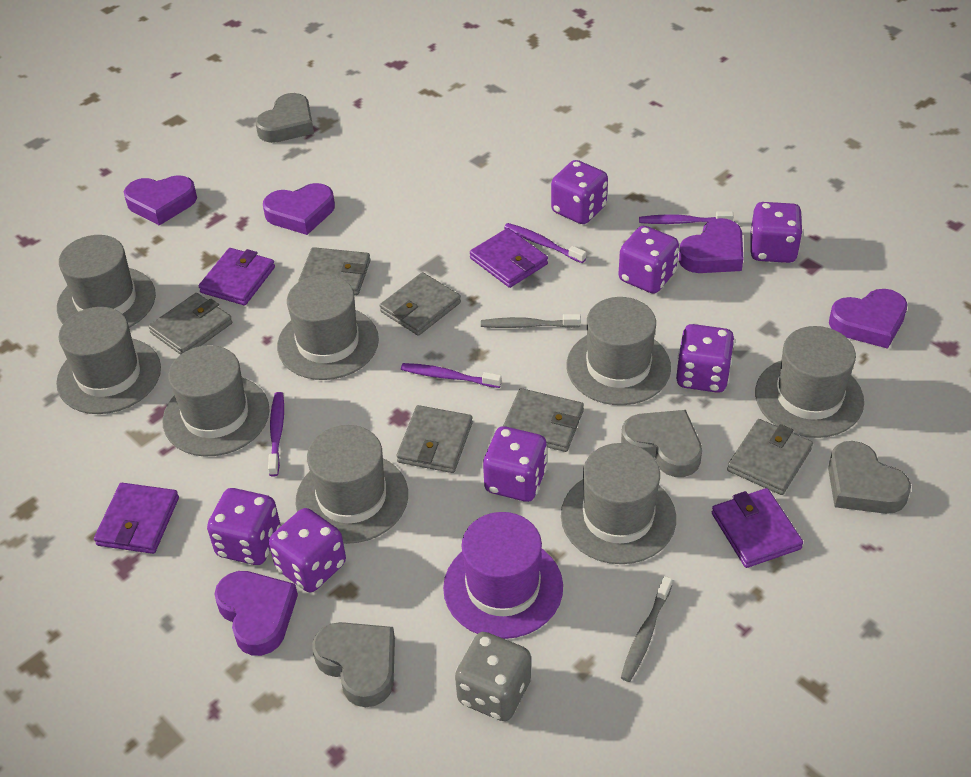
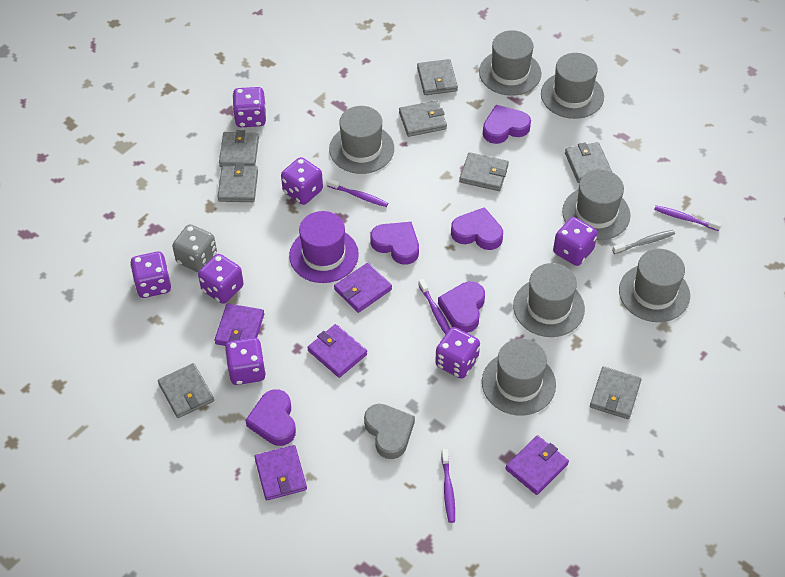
grey hat: [56,307,161,414] [57,235,156,328] [162,345,269,456] [277,274,379,380] [296,425,408,544] [561,443,676,564] [566,297,671,405] [755,326,864,438] = 8 -> [329,106,394,174] [479,30,541,96] [482,339,556,415] [513,263,585,337] [541,53,604,119] [562,170,631,240] [619,249,690,322] = 7
grey heart: [256,93,314,143] [312,622,395,707] [621,410,702,477] [828,441,911,514] = 4 -> [364,404,415,459] = 1
grey toothbrush: [481,314,581,328] [621,576,672,682] = 2 -> [612,230,675,254] = 1
grey wallet: [148,293,232,355] [298,247,371,295] [380,272,461,336] [396,405,473,473] [503,388,584,452] [727,419,813,495] = 6 -> [158,363,214,418] [218,163,258,202] [219,130,259,167] [399,100,447,137] [417,59,458,95] [459,152,509,191] [565,142,612,183] [590,366,642,419] = 8
purple wallet: [94,483,179,554] [199,248,275,305] [470,228,548,288] [712,488,803,568] = 4 -> [214,304,264,346] [255,445,307,500] [307,324,367,378] [334,263,392,313] [505,435,569,495] = 5

